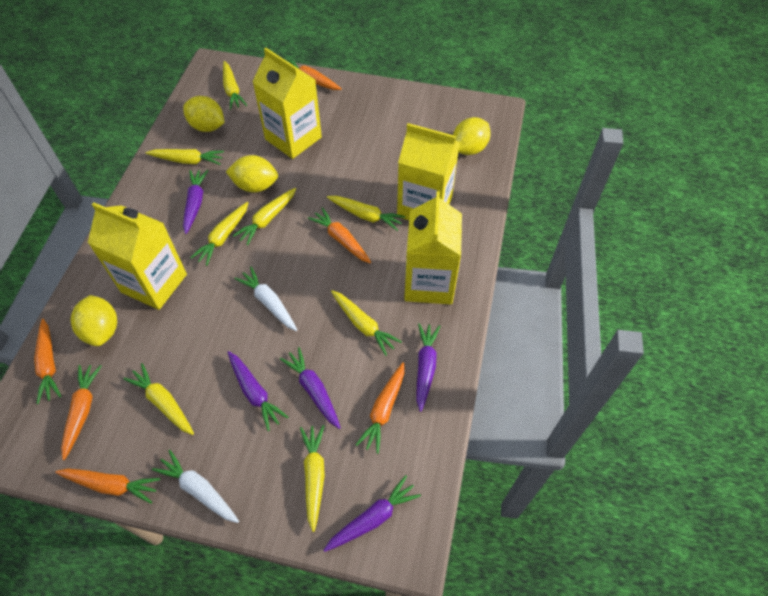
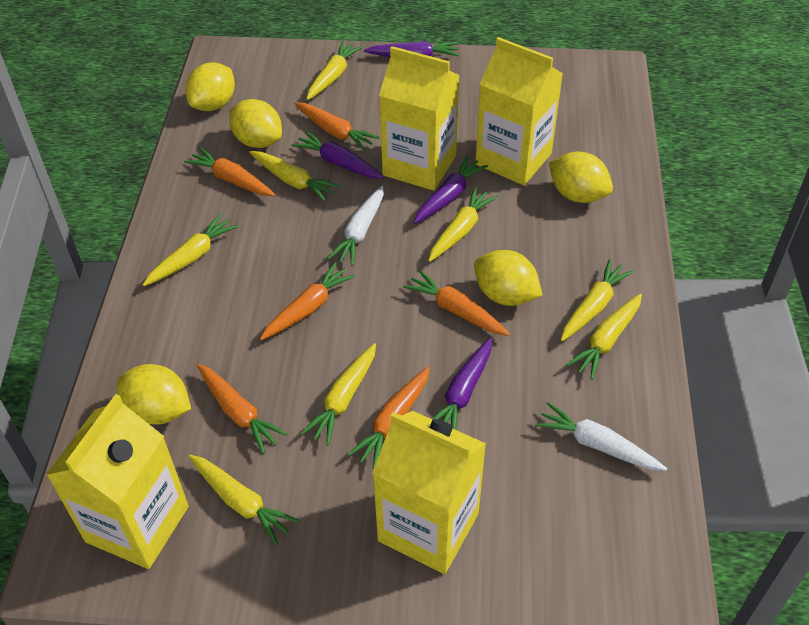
purple carrot: [183,170,209,234] [227,351,288,431] [280,347,341,429] [323,475,421,552] [416,323,440,412] = 5 -> [291,131,384,179] [364,41,460,57] [414,156,488,224] [432,338,492,430] = 4
yellow lemon: [71,295,117,346] [183,96,224,132] [226,155,278,193] [453,117,491,155] = 4 -> [116,364,191,424] [185,62,235,111] [229,99,282,148] [474,250,543,306] [549,152,613,203] = 5

